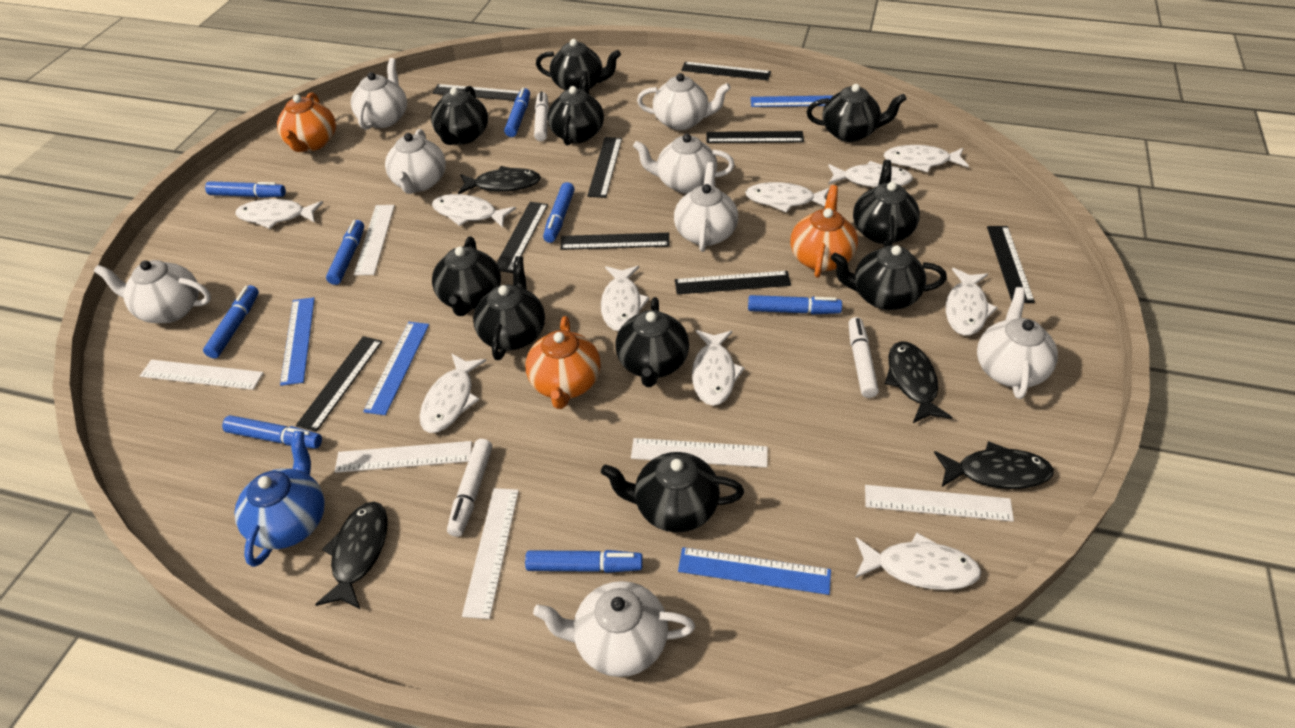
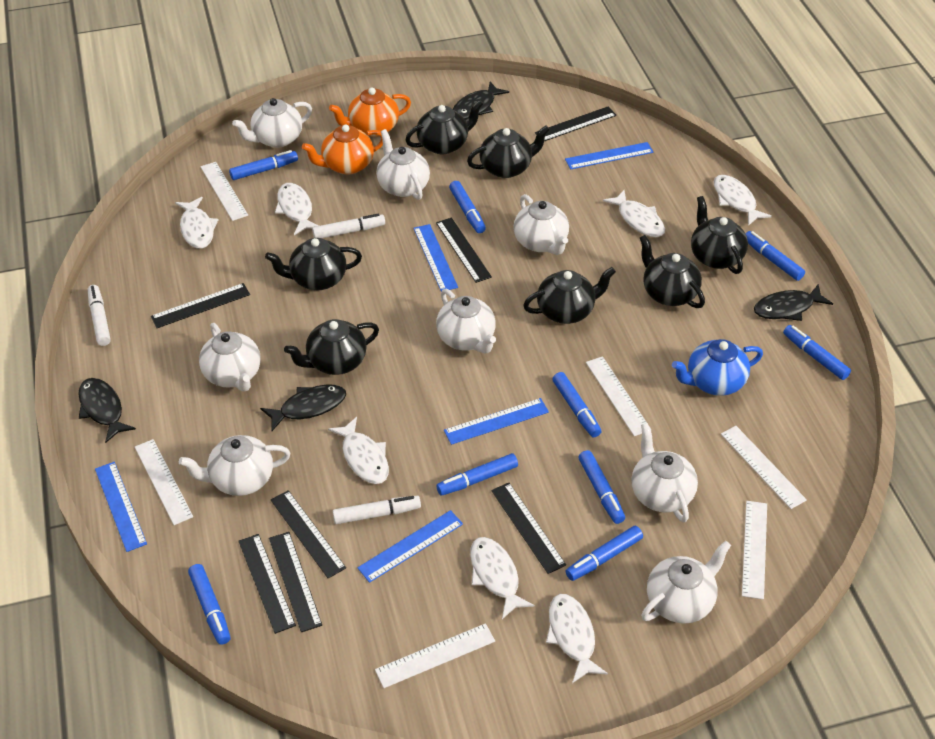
black ruler: [296,336,382,432] [432,84,520,101] [497,202,548,273] [560,233,670,250] [587,137,622,198] [675,271,791,294] [681,62,771,81] [706,131,804,143] [987,226,1035,303] = 9 -> [151,283,250,328] [238,534,296,634] [269,532,322,632] [271,490,346,578] [436,218,492,283] [491,483,566,574] [535,107,617,141] = 7
black teapot: [431,86,488,145] [432,236,501,316] [473,256,545,360] [536,39,621,90] [547,71,604,146] [601,452,744,532] [616,297,689,387] [807,84,907,142] [831,245,947,310] [853,160,920,247] = 10 -> [265,238,362,290] [284,319,379,375] [405,100,483,154] [467,125,550,178] [523,267,616,324] [640,235,705,308] [691,196,748,274] = 7
blue marker: [203,285,259,358] [205,181,286,198] [222,415,322,449] [326,220,364,285] [504,88,530,137] [525,550,643,573] [543,182,575,243] [748,295,842,315] = 8 -> [188,564,231,645] [229,150,298,180] [436,453,518,496] [449,181,486,233] [552,372,602,437] [566,526,643,581] [578,450,625,524] [746,231,805,281] [783,325,851,380] = 9
blue ruler: [280,297,315,386] [363,322,429,415] [678,547,831,595] [750,95,834,107] = 4 -> [95,462,147,552] [357,510,463,583] [413,224,458,291] [444,398,549,445] [565,142,653,169] = 5
orange teapot: [277,93,336,152] [526,316,601,409] [790,185,858,278] = 3 -> [302,124,383,175] [329,88,411,137] = 2
white fish: [235,199,323,229] [420,353,486,433] [432,194,516,228] [601,266,650,331] [692,330,745,406] [745,182,830,213] [828,161,913,187] [855,533,981,590] [884,145,969,173] [946,268,998,336] = 10 -> [175,197,218,249] [275,183,319,235] [328,417,389,484] [470,537,535,619] [546,594,608,683] [603,190,665,237] [714,175,772,226] = 7

